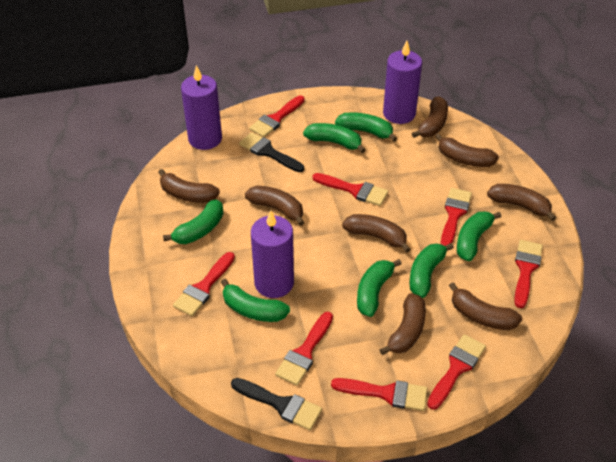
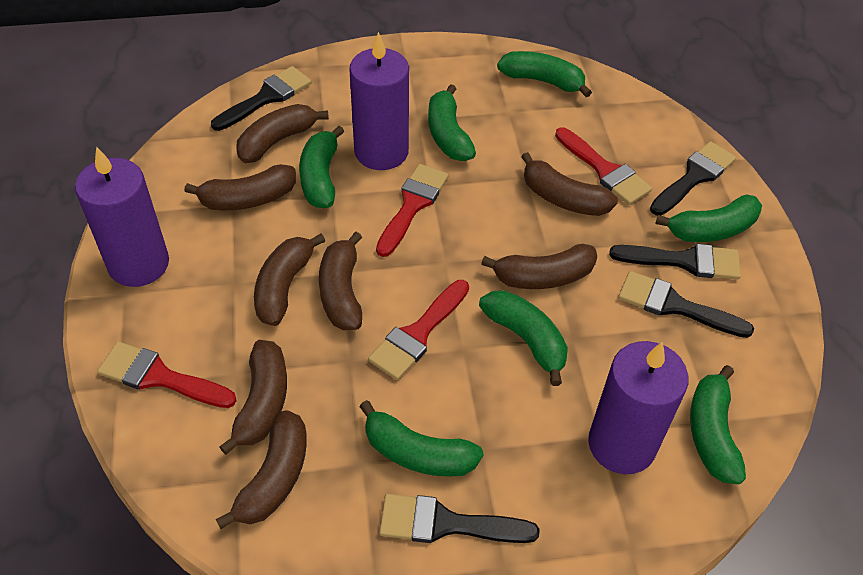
black brush: [231,378,322,430] [239,132,304,172] = 2 -> [211,66,312,131] [379,494,540,543] [609,244,741,280] [618,271,754,338] [650,141,736,215] = 5
red brush: [173,252,235,316] [249,95,305,137] [275,312,333,385] [312,173,388,206] [331,378,427,411] [427,334,486,410] [441,188,472,246] [514,240,543,308] = 8 -> [97,342,237,408] [368,280,469,380] [376,164,448,257] [555,127,652,205] = 4

